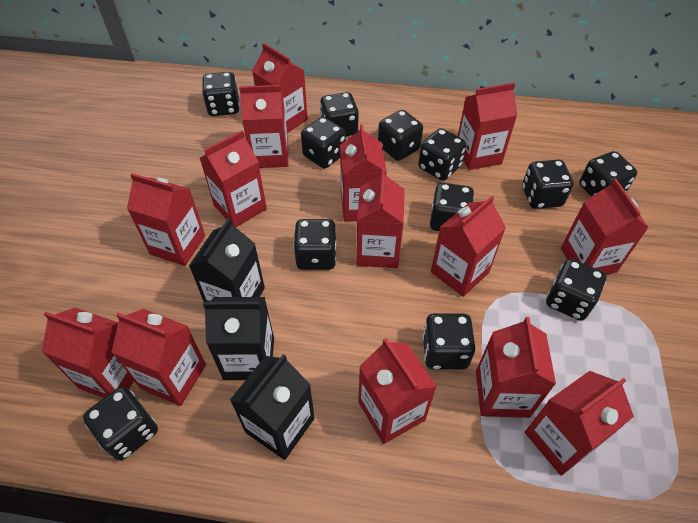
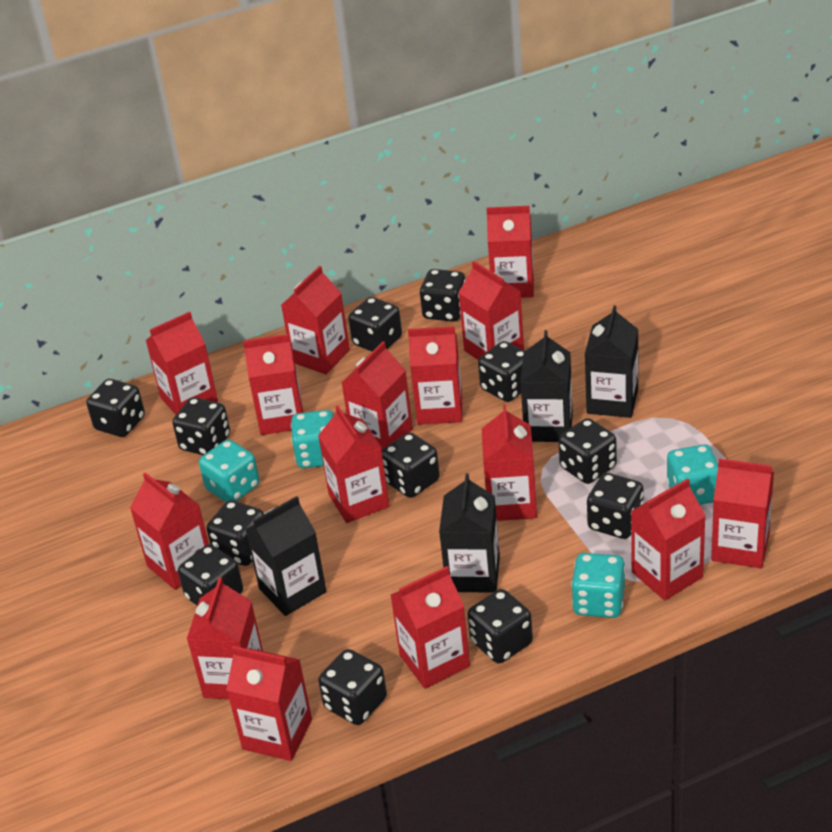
black carton: [189,218,265,302] [203,297,274,380] [230,354,315,460] = 3 -> [245,496,326,616] [439,473,500,593] [520,330,573,442] [585,305,638,418] = 4
red carton: [42,308,134,398] [112,309,206,406] [127,173,205,266] [200,130,267,227] [239,85,288,168] [252,43,308,133] [340,124,387,222] [356,169,405,268] [358,338,437,444] [431,196,506,297] [458,82,517,170] [476,317,556,418] [525,371,634,476] [561,179,649,275] = 14 -> [130,472,209,590] [146,311,218,415] [187,577,263,699] [226,646,312,761] [243,334,303,435] [281,266,350,374] [318,405,389,523] [342,341,413,450] [390,566,470,689] [408,326,462,425] [458,261,524,360] [482,405,537,521] [486,206,534,298] [631,478,706,601] [711,458,774,568] = 15
turquoise dice: none = 0 -> [199,439,260,502] [291,410,334,468] [571,553,625,618] [666,444,718,505] = 4

